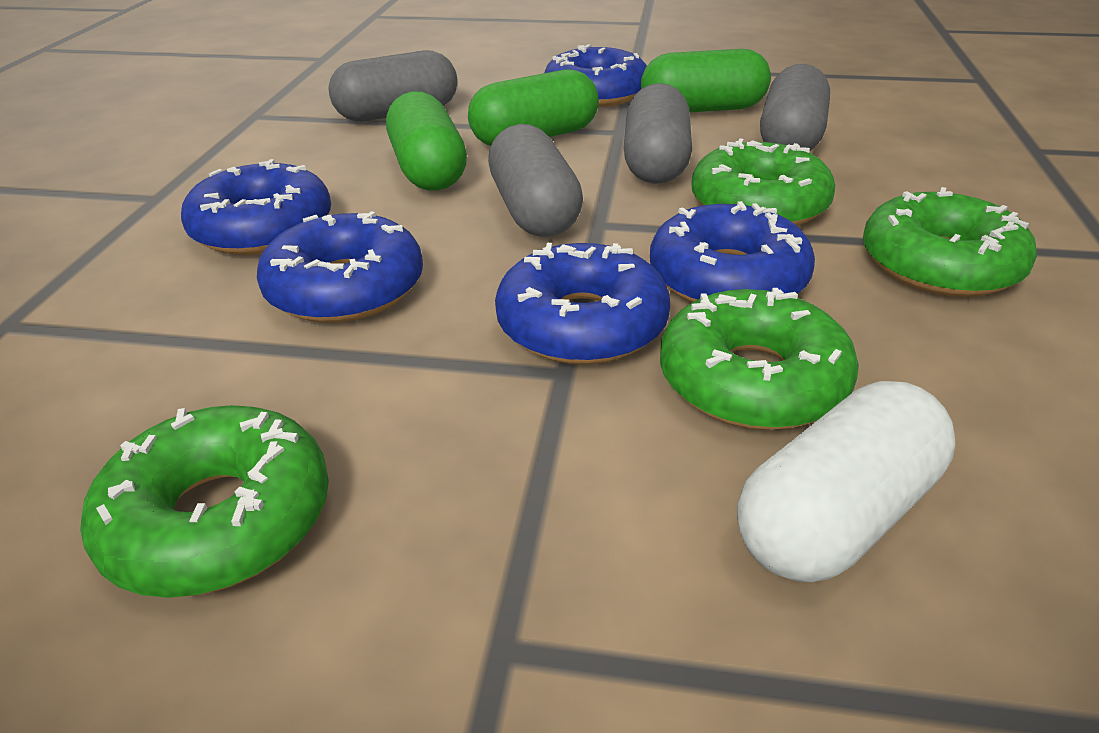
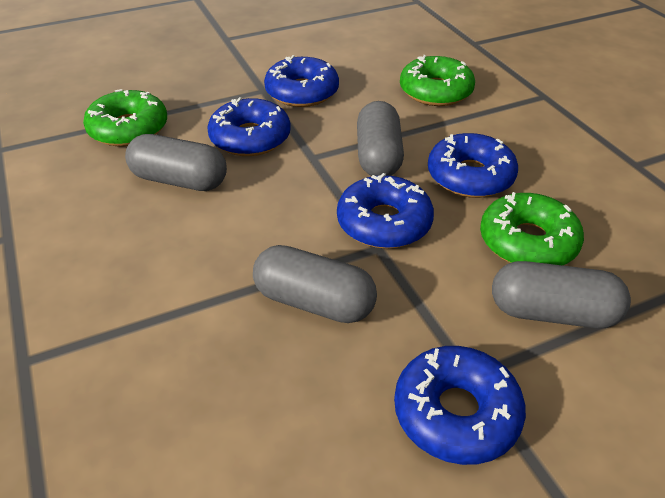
green capsule: [386,91,467,190] [468,70,599,146] [641,49,771,112] = 3 -> none = 0
green donut: [80,405,329,598] [660,288,859,430] [691,138,835,226] [863,187,1037,297] = 4 -> [83,89,167,146] [400,55,475,106] [480,192,584,265] = 3
white capsule: [737,381,955,582] = 1 -> none = 0

